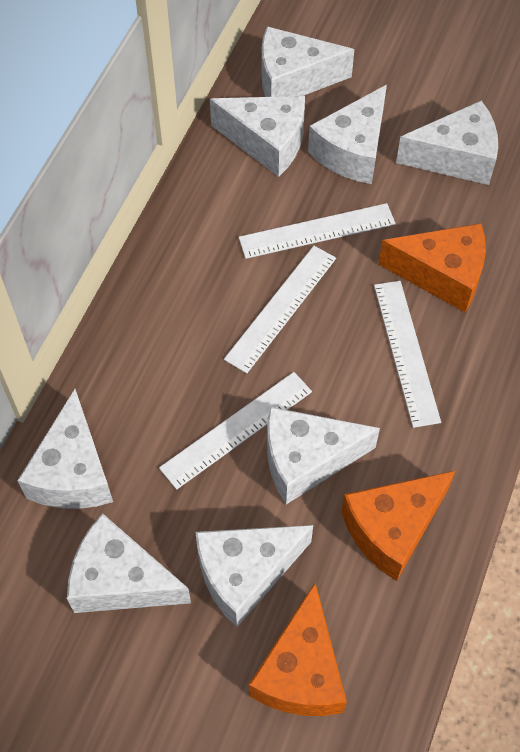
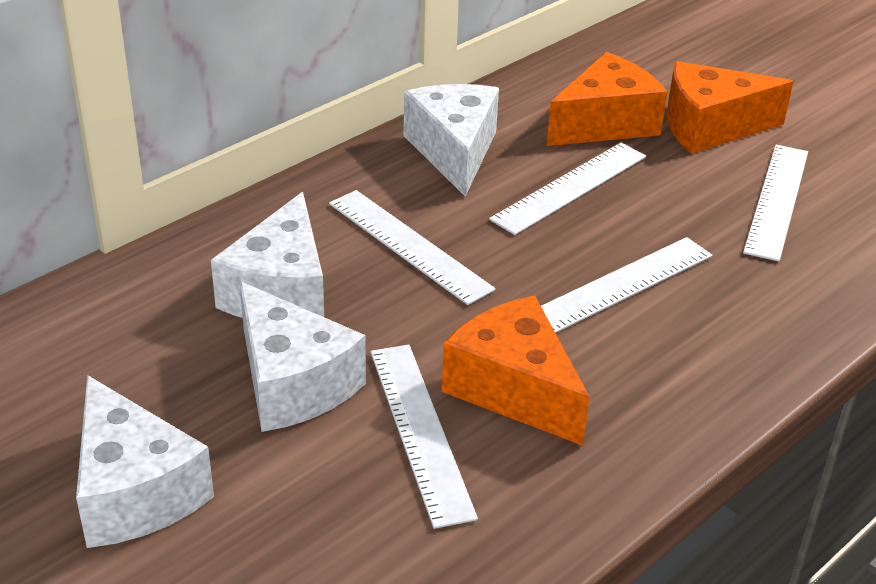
white cheese: [17,389,113,509] [67,513,191,613] [196,525,313,627] [210,96,305,177] [262,26,355,97] [267,407,380,504] [308,85,387,184] [396,101,498,185] = 8 -> [76,375,214,548] [211,192,324,318] [240,282,366,432] [403,84,499,197] = 4
white ruler: [159,372,312,490] [224,246,336,374] [239,203,396,259] [374,281,441,428] = 4 -> [329,190,496,305] [370,344,478,529] [489,143,646,235] [541,237,712,333] [743,145,808,261] = 5

